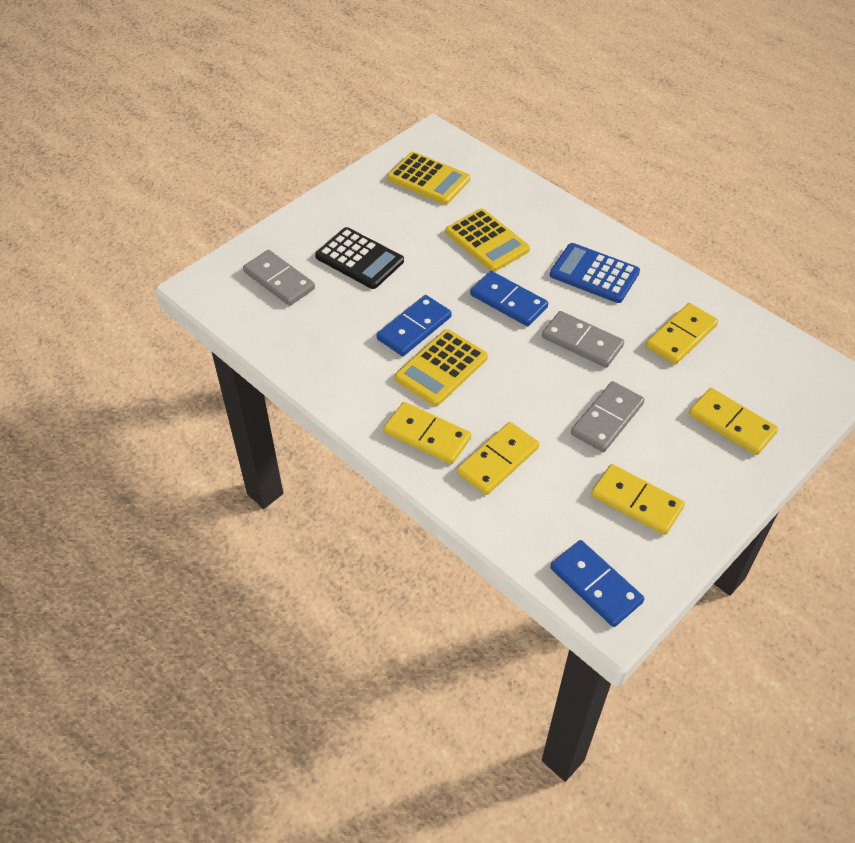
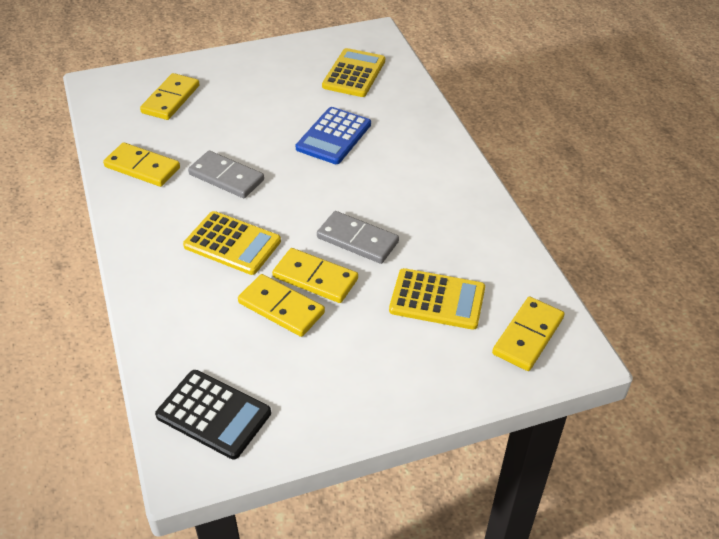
blue domino: [377,295,452,356] [470,271,548,326] [550,540,644,627] = 3 -> none = 0
grey domino: [243,250,315,306] [542,311,624,368] [571,381,645,452] = 3 -> [188,151,264,198] [317,211,399,264] = 2

